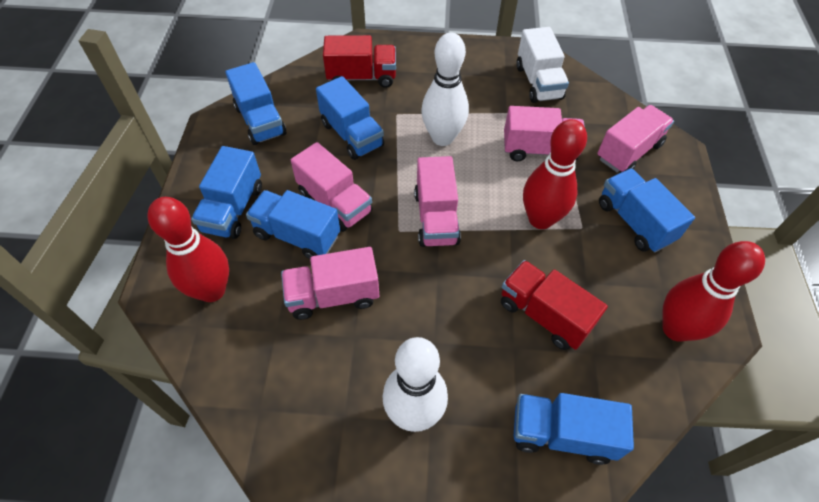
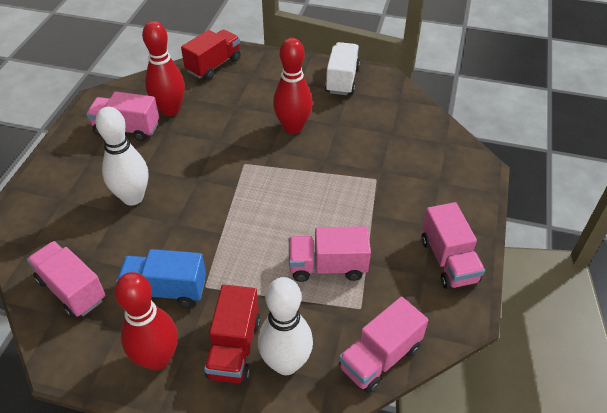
blue truck: [191,146,262,239] [225,62,286,145] [246,190,340,259] [316,76,384,160] [514,393,634,465] [599,168,695,253] = 6 -> [116,249,206,307] = 1

